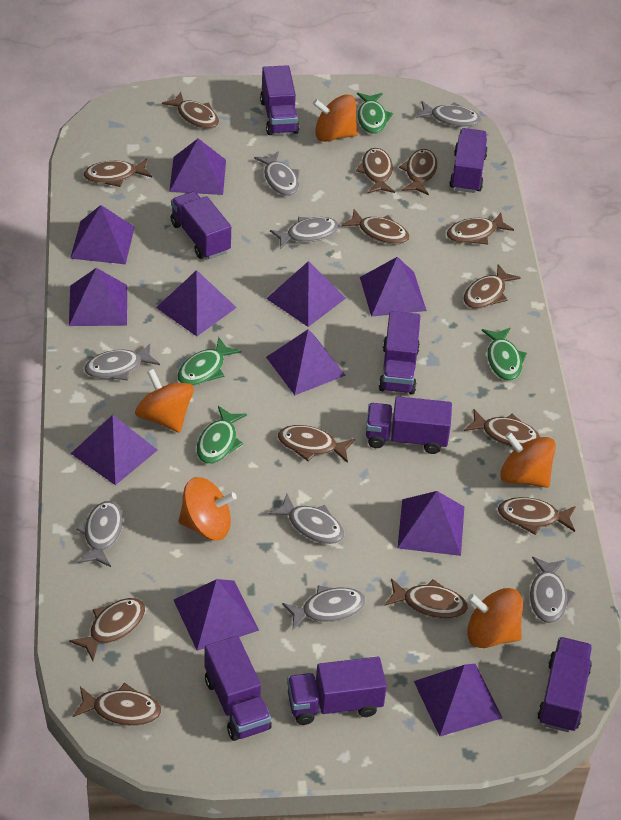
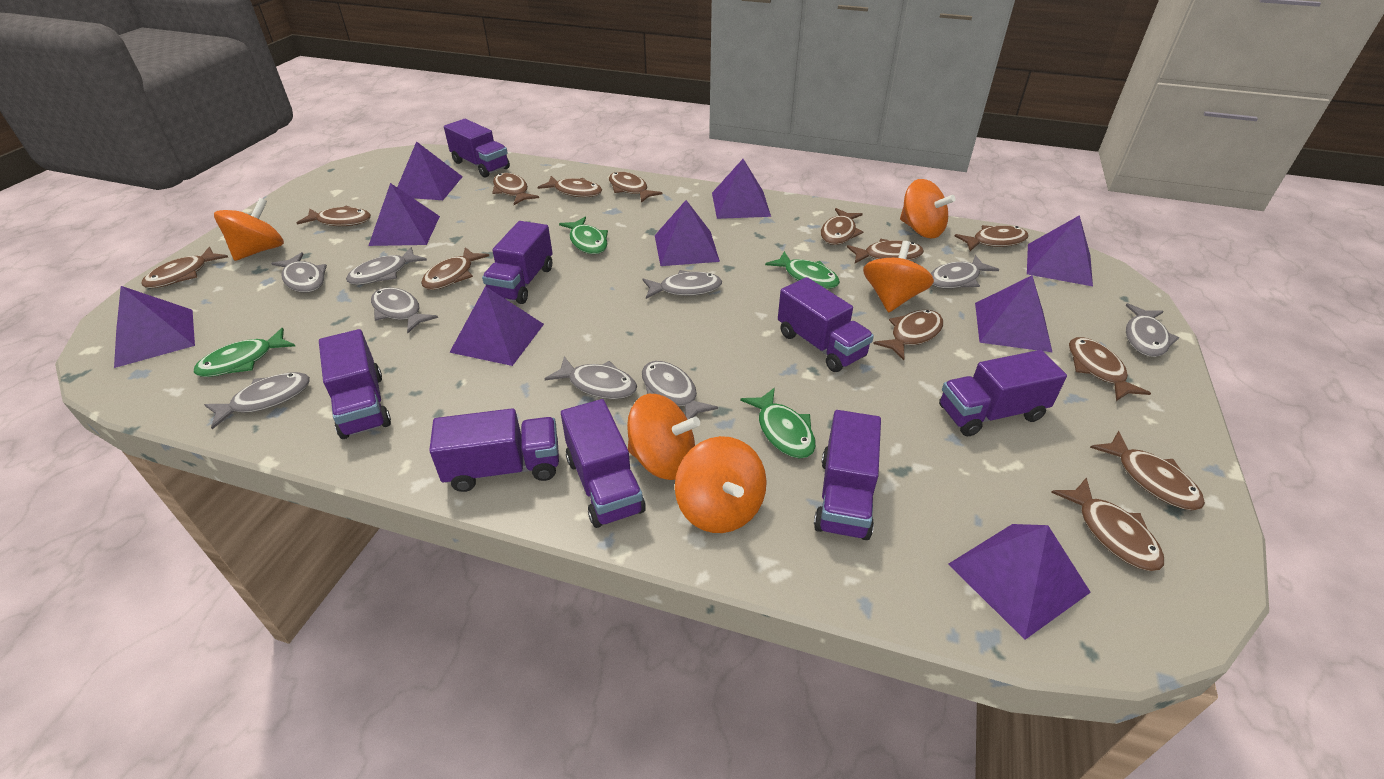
grey fish: [76,501,123,567] [84,344,160,381] [254,151,300,196] [268,494,345,544] [270,217,339,250] [282,585,366,630] [416,101,481,127] [530,557,576,623] = 8 -> [204,372,310,429] [271,252,327,292] [346,247,427,285] [371,287,438,333] [545,356,637,399] [642,361,718,419] [643,270,722,299] [931,255,999,289] [1126,303,1179,357] = 9
purple pyramid: [69,268,127,326] [70,205,135,264] [71,415,157,485] [156,270,237,336] [169,138,226,195] [174,579,259,651] [266,261,346,327] [266,329,346,395] [360,257,427,317] [397,491,464,556] [414,664,502,736] = 11 -> [114,286,195,368] [368,183,440,246] [397,141,463,200] [449,286,544,366] [655,200,720,266] [712,159,771,219] [948,524,1091,640] [975,275,1052,352] [1027,215,1093,286] = 9

